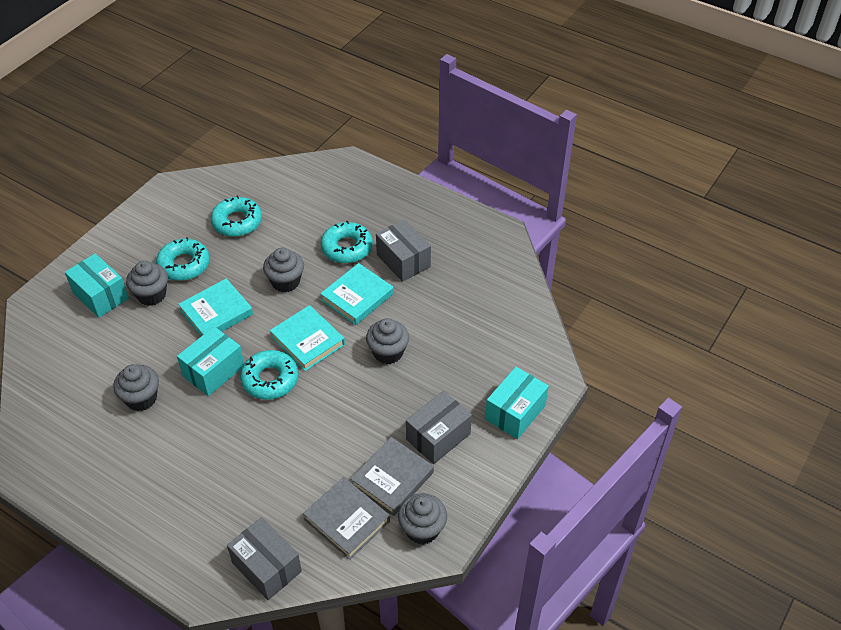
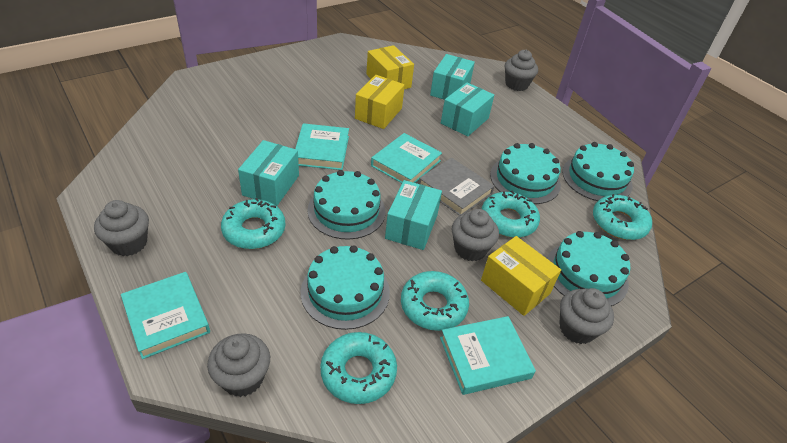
grey book: [303,477,390,560] [351,437,434,516] = 2 -> [419,158,494,216] = 1
grey box: [227,517,302,600] [376,219,431,282] [406,391,472,464] = 3 -> none = 0
turquoise book: [178,278,253,336] [270,305,345,371] [320,263,394,325] = 3 -> [121,272,210,359] [295,123,349,170] [371,133,442,183] [440,316,536,395] = 4
turquoise box: [65,253,129,318] [177,327,244,396] [485,367,549,439] = 3 -> [238,140,299,206] [385,180,442,250] [430,54,475,100] [441,82,494,137] = 4
turquoise cake: none = 0 -> [301,245,390,330] [307,170,385,240] [490,143,561,204] [547,231,630,306] [562,142,634,201] = 5
turquoise donut: [156,237,210,281] [211,195,262,237] [240,350,298,400] [321,221,373,263] = 4 -> [221,198,285,249] [320,332,397,404] [401,271,469,331] [482,191,540,238] [593,194,652,240] = 5
yellow box: none = 0 -> [355,75,405,129] [366,45,414,89] [481,236,561,316] = 3

